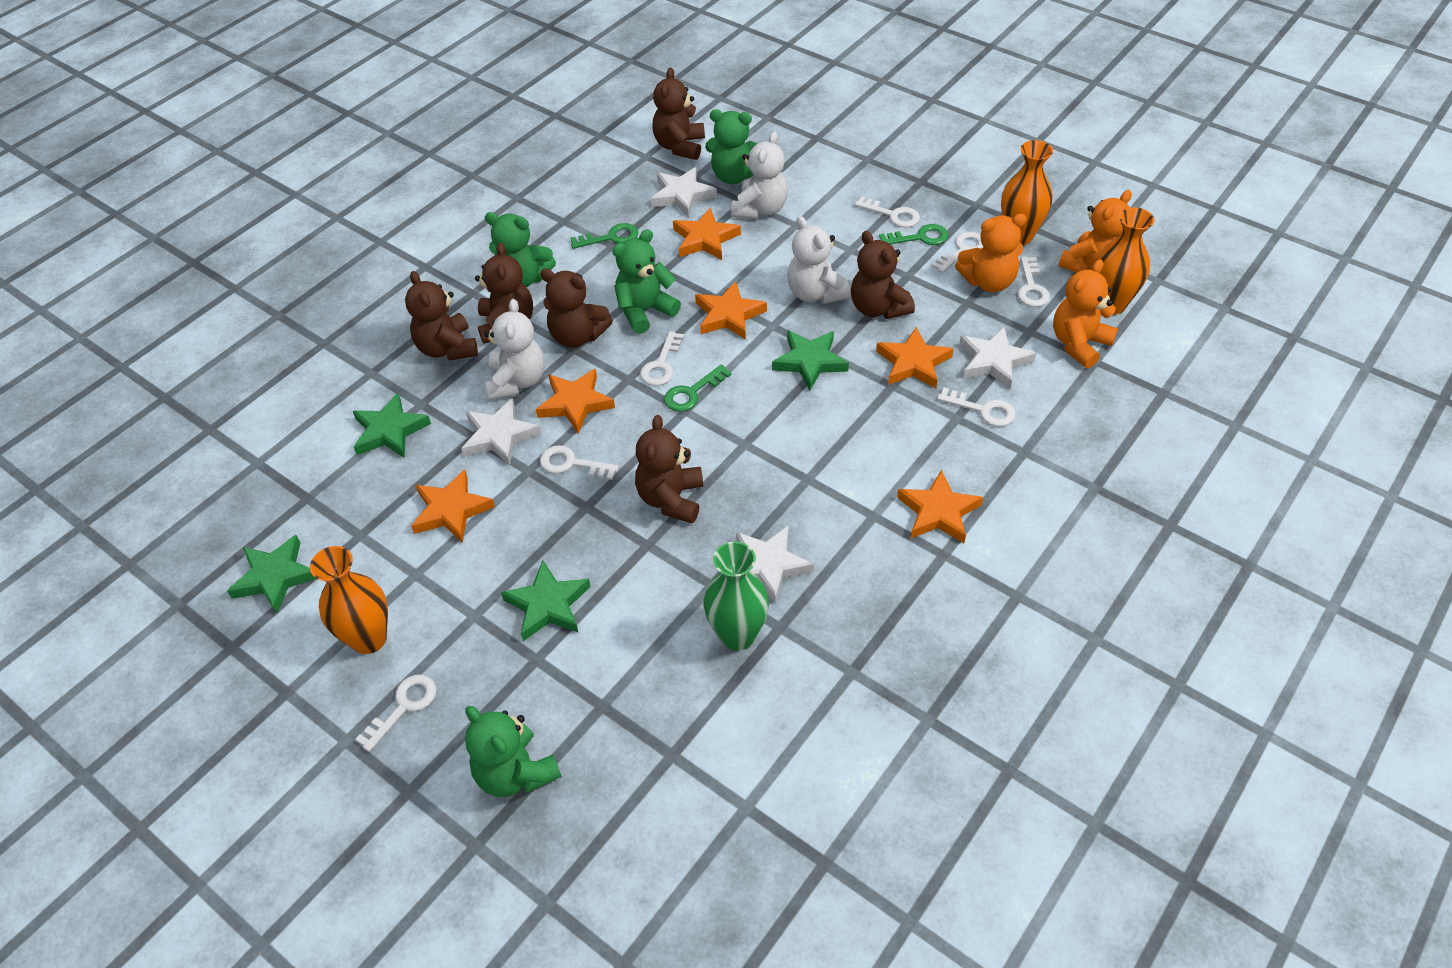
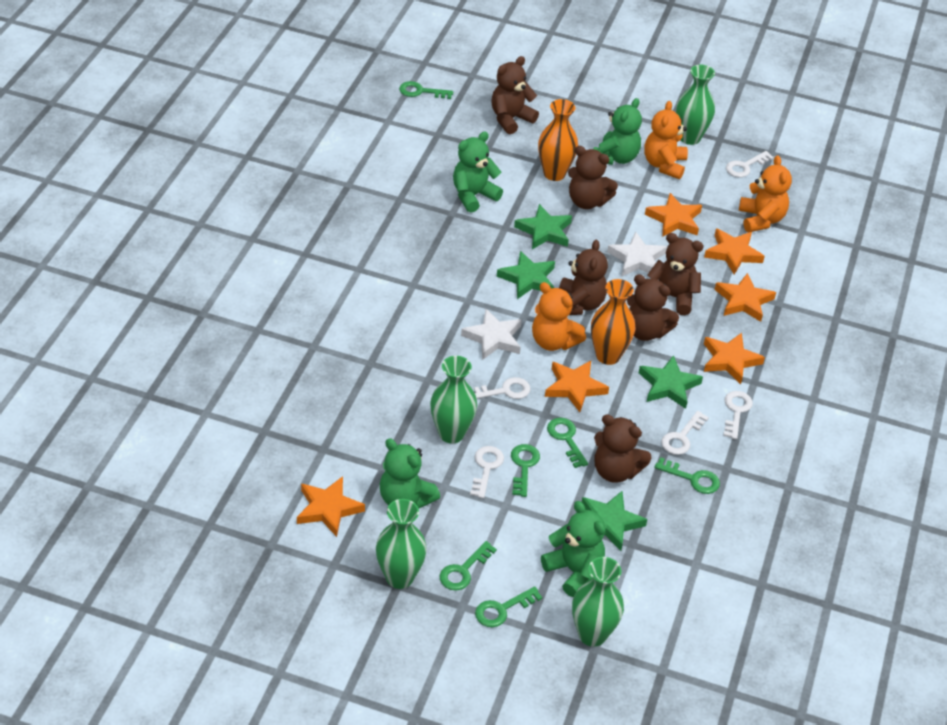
green key: [571,223,638,249] [664,364,731,412] [879,224,949,245] = 3 -> [399,81,453,99] [440,541,497,591] [475,586,542,627] [511,444,540,497] [547,418,588,468] [655,457,720,494] = 6
green vase: [704,541,769,651] = 1 -> [376,499,427,589] [430,356,477,443] [572,557,624,647] [676,65,715,145] = 4
orange vase: [310,546,388,654] [1001,140,1053,245] [1096,207,1155,315] = 3 -> [538,99,578,181] [591,279,636,365] = 2
white key: [355,675,436,752] [540,445,619,480] [640,331,684,386] [855,196,920,228] [931,232,983,273] [937,387,1016,427] [1017,257,1050,307] = 7 -> [470,446,504,498] [474,377,530,399] [661,411,709,455] [723,391,753,439] [726,151,774,177] = 5
white star: [461,398,541,466] [651,167,717,217] [736,525,814,604] [959,327,1036,389] = 4 -> [461,309,522,360] [607,232,667,277] = 2
white teddy bear: [484,299,545,400] [731,131,788,219] [787,216,851,304] = 3 -> none = 0

